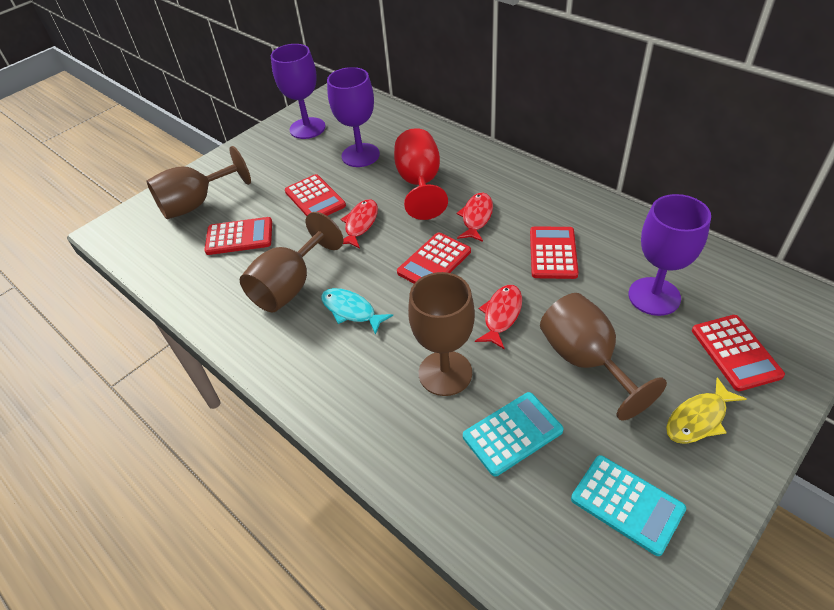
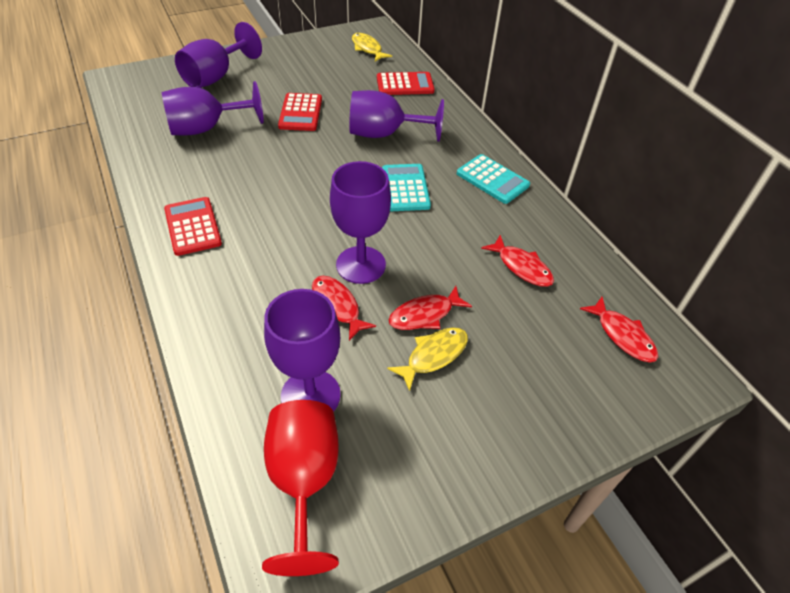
brown goblet: [146,146,251,219] [240,212,343,312] [408,272,475,396] [540,293,667,421] = 4 -> none = 0
purple goblet: [271,44,325,139] [327,67,380,167] [628,194,711,316] = 3 -> [161,81,264,135] [175,22,262,88] [264,289,341,411] [330,161,391,284] [349,90,444,142] = 5
red calculator: [205,217,272,255] [285,174,346,216] [397,232,471,283] [530,227,579,279] [692,315,785,391] = 5 -> [164,197,222,256] [278,93,322,131] [377,72,435,95] = 3
red fish: [341,199,378,249] [456,193,493,242] [475,285,522,350] = 3 -> [312,276,376,341] [388,286,472,330] [481,235,554,287] [580,297,658,362] = 4
turquoise fish: [321,288,393,335] = 1 -> none = 0
yellow fish: [666,377,746,444] = 1 -> [352,33,392,62] [387,327,468,391] = 2

